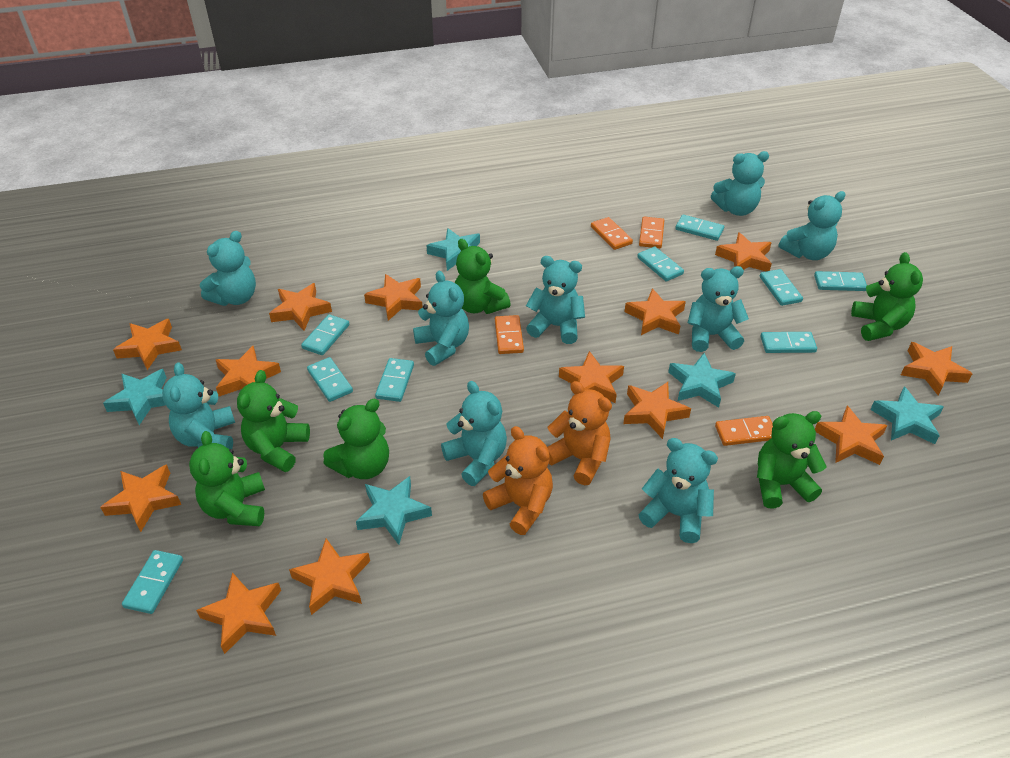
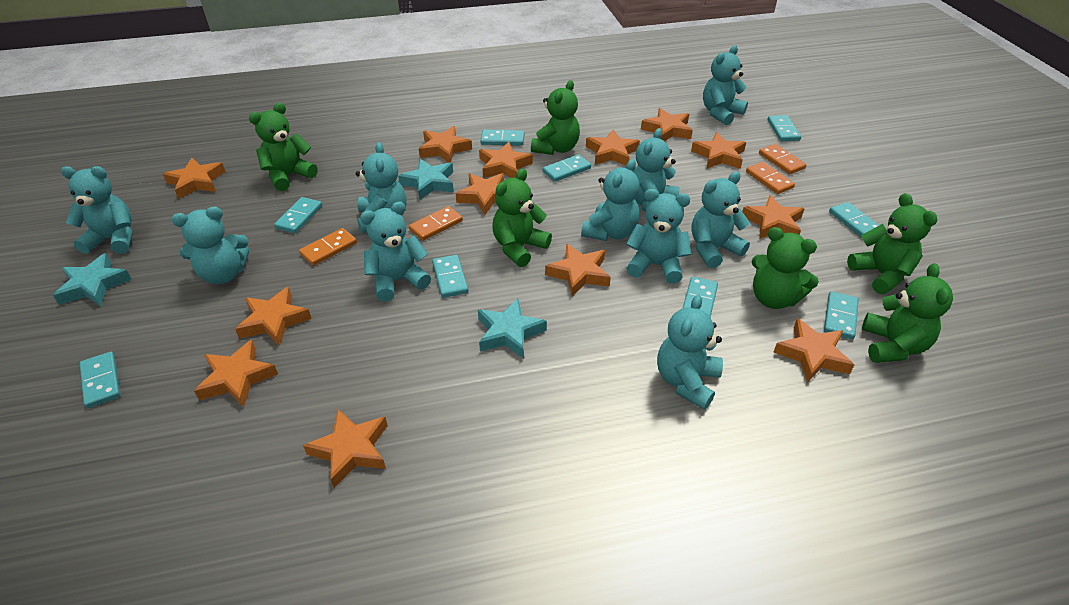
orange teddy bear: [483,426,553,535] [547,381,612,485] = 2 -> none = 0
turquoise star: [103,369,167,425] [356,476,432,545] [426,228,480,271] [668,353,736,408] [870,386,944,444] = 5 -> [53,253,132,306] [398,159,454,200] [478,298,547,359] = 3
turquoise teddy bear: [162,362,235,449] [200,231,256,306] [413,271,469,366] [441,381,507,486] [526,256,585,344] [638,438,718,543] [688,266,749,352] [711,151,769,216] [779,191,846,260] = 9 -> [61,166,133,254] [172,207,249,284] [356,142,407,233] [360,201,431,302] [581,159,640,241] [626,189,691,284] [633,128,680,212] [657,295,723,410] [691,172,750,268] [703,45,748,125] = 10

